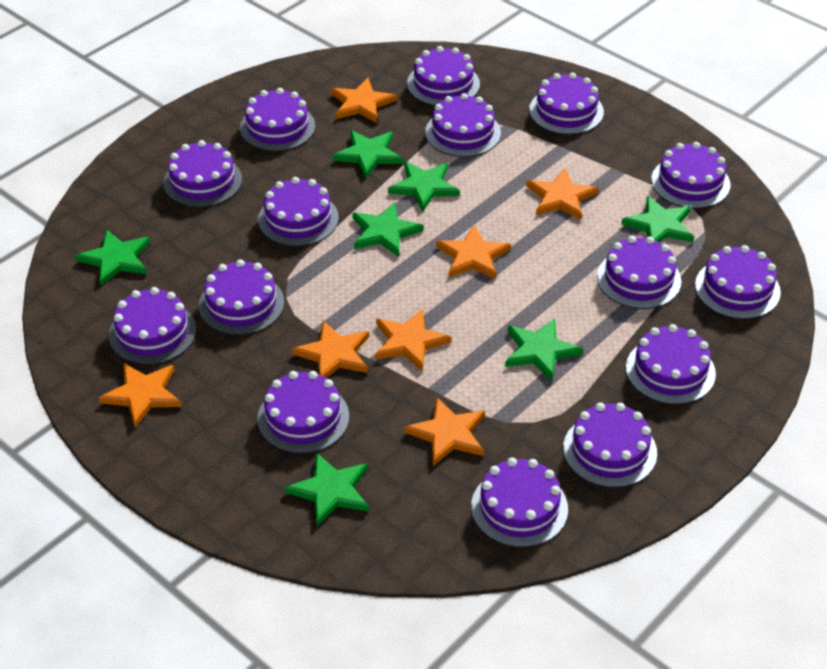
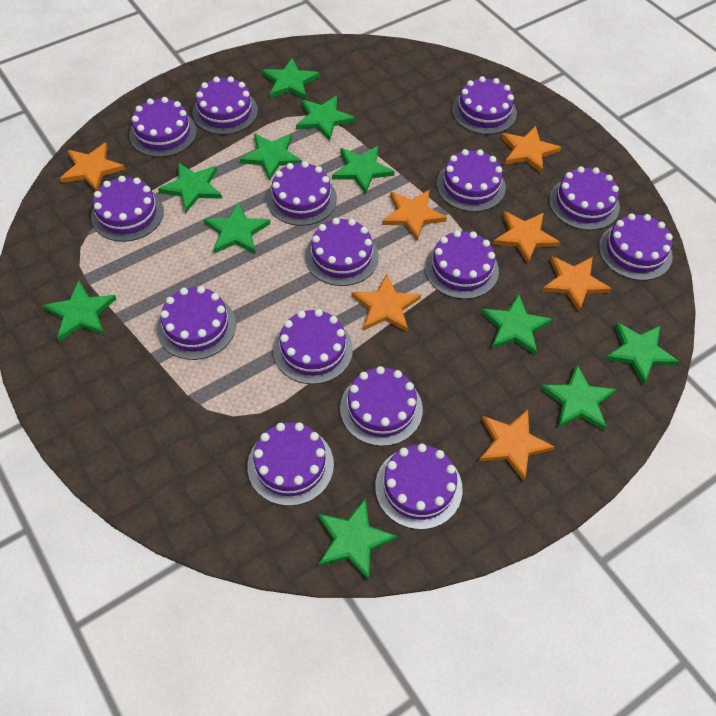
green star: [76,229,150,286] [285,452,369,527] [333,130,403,179] [352,202,424,257] [388,161,460,212] [505,318,583,381] [621,196,694,242] = 7 -> [43,281,116,341] [158,163,222,212] [204,202,270,254] [239,133,302,181] [262,58,319,99] [296,96,355,141] [318,498,397,580] [332,146,395,194] [481,294,552,355] [541,365,616,431] [605,322,679,385] = 11

